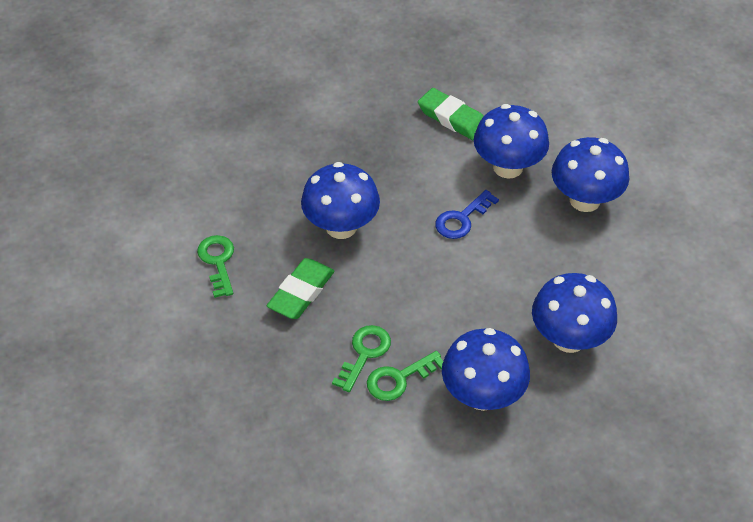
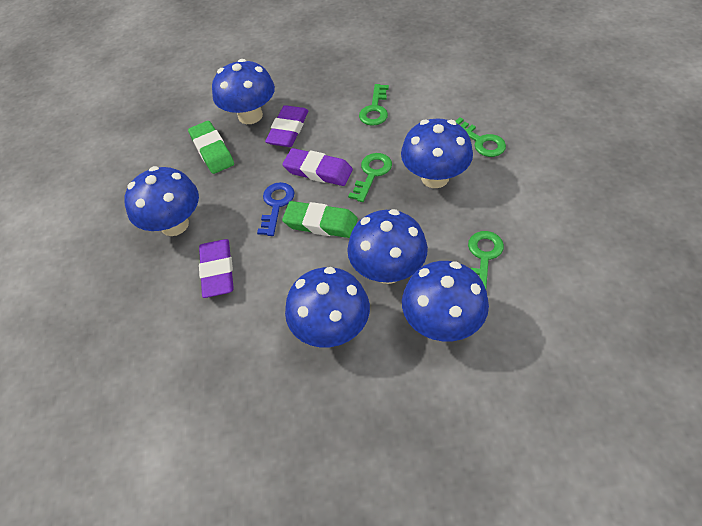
blue mushroom: [301,162,380,239] [442,328,530,411] [474,104,549,179] [532,273,617,353] [552,137,629,212] = 5 -> [124,166,199,236] [212,59,275,124] [285,267,370,347] [347,209,428,284] [401,119,473,188] [402,261,489,341] = 6
green key: [197,235,234,298] [332,325,391,392] [367,351,443,401] = 3 -> [348,153,392,202] [359,84,389,126] [456,117,506,157] [468,231,504,289] = 4
purple eraser: none = 0 -> [199,239,234,298] [265,105,308,147] [282,148,353,186] = 3

